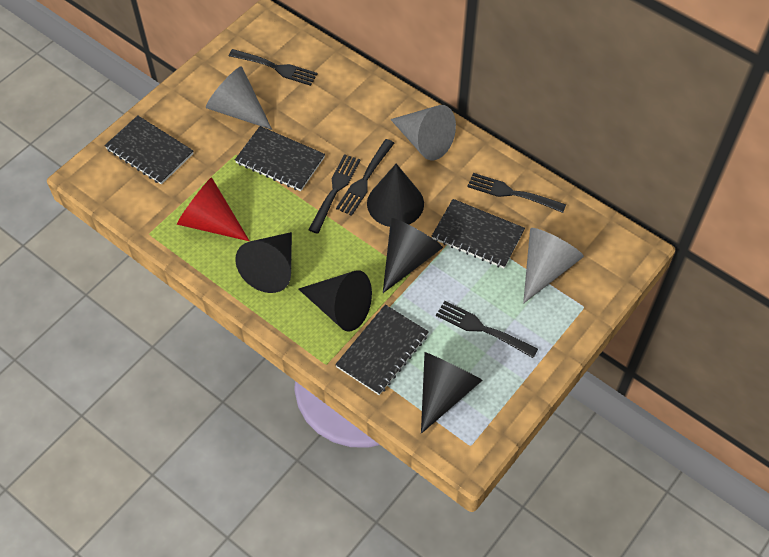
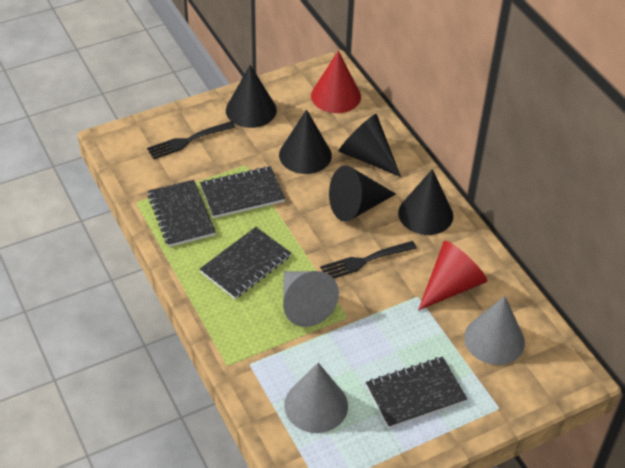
black fork: [229,49,317,86] [308,154,360,234] [336,139,394,216] [436,301,538,358] [467,173,566,213] = 5 -> [147,121,235,159] [320,241,417,278] = 2
red cone: [177,177,250,241] = 1 -> [311,51,361,113] [418,241,487,311] = 2

